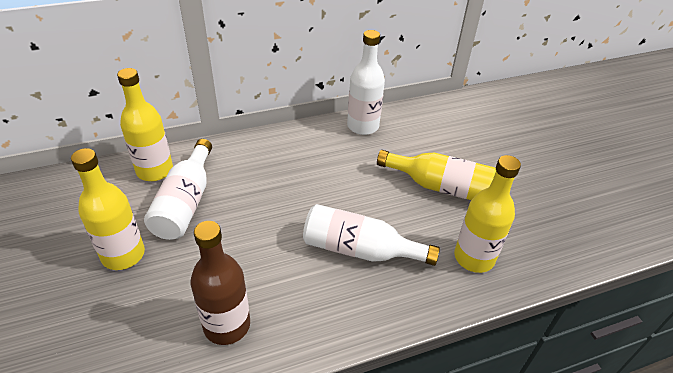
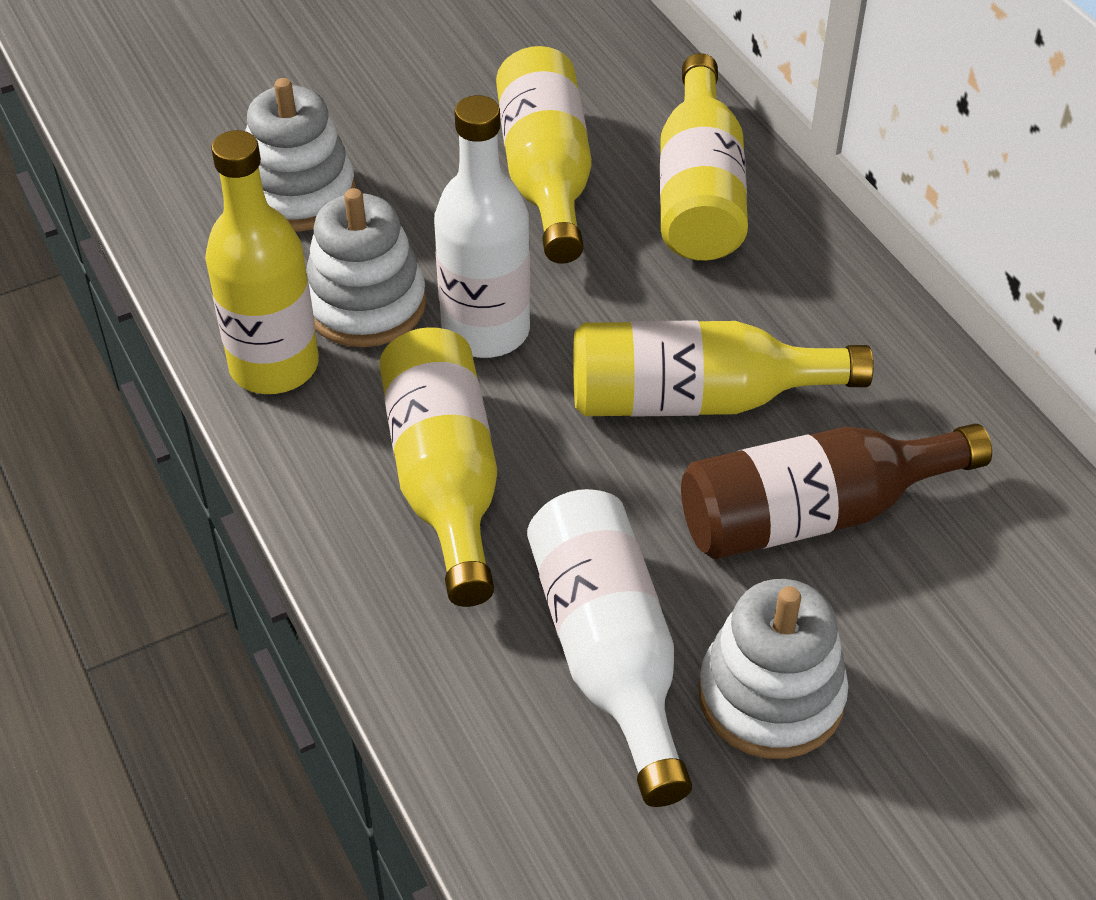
white bottle: [144,139,212,240] [303,204,440,266] [347,30,385,135] = 3 -> [434,95,530,358] [527,489,692,807] = 2
white stacking toy: none = 0 -> [245,78,356,231] [306,188,426,347] [698,579,848,759] = 3
yellow bottle: [71,148,145,270] [117,68,173,181] [377,150,496,200] [454,155,521,273] = 4 -> [205,130,319,394] [379,327,497,607] [496,46,592,264] [573,320,874,417] [660,53,748,261] = 5

